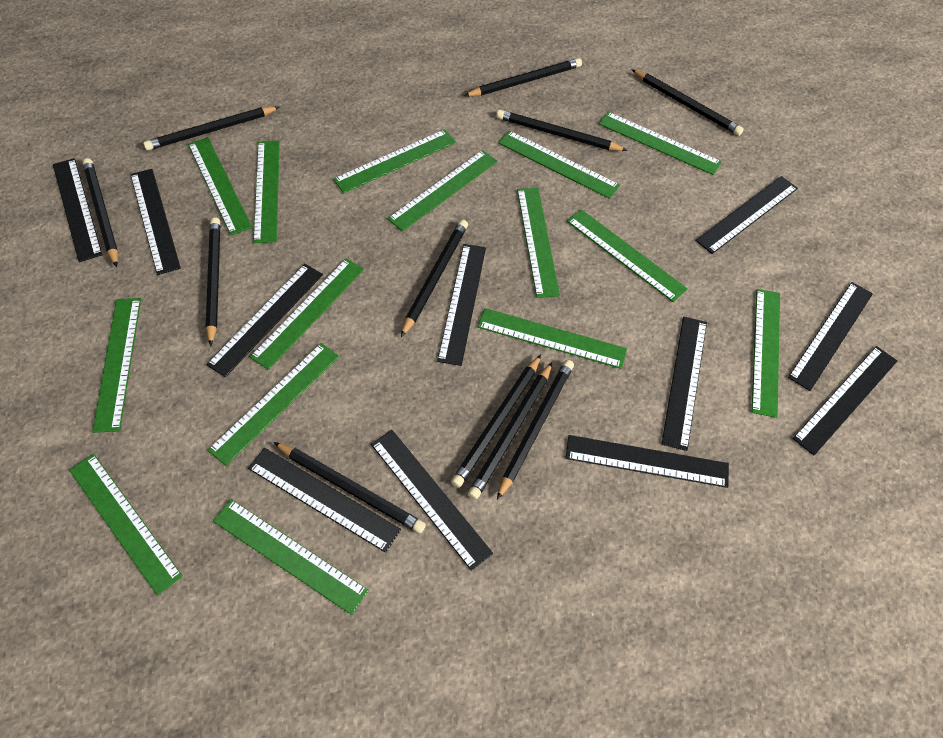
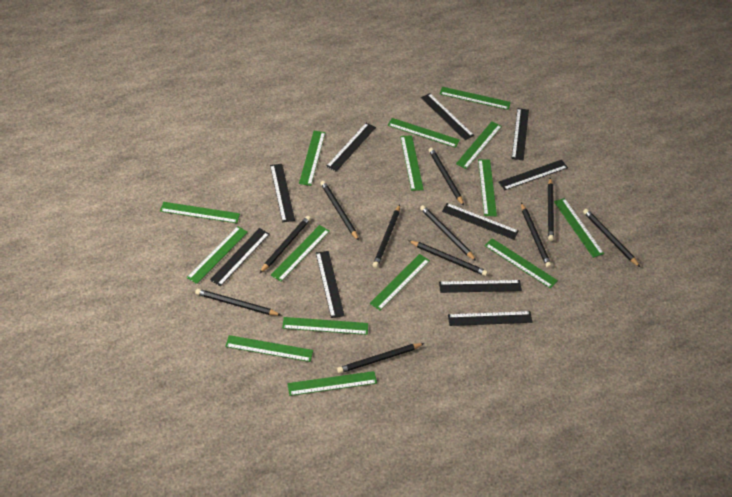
black ruler: [53,158,103,262] [130,169,181,275] [206,264,323,377] [248,448,401,553] [371,430,493,571] [437,244,486,366] [565,435,729,488] [661,317,707,451] [695,176,798,254] [788,282,873,391] [793,346,897,455] = 11 -> [210,228,269,286] [270,164,295,222] [316,251,345,318] [326,123,376,172] [421,93,474,140] [439,280,522,293] [442,203,519,240] [448,311,533,326] [499,160,568,190] [512,108,529,160] = 10

